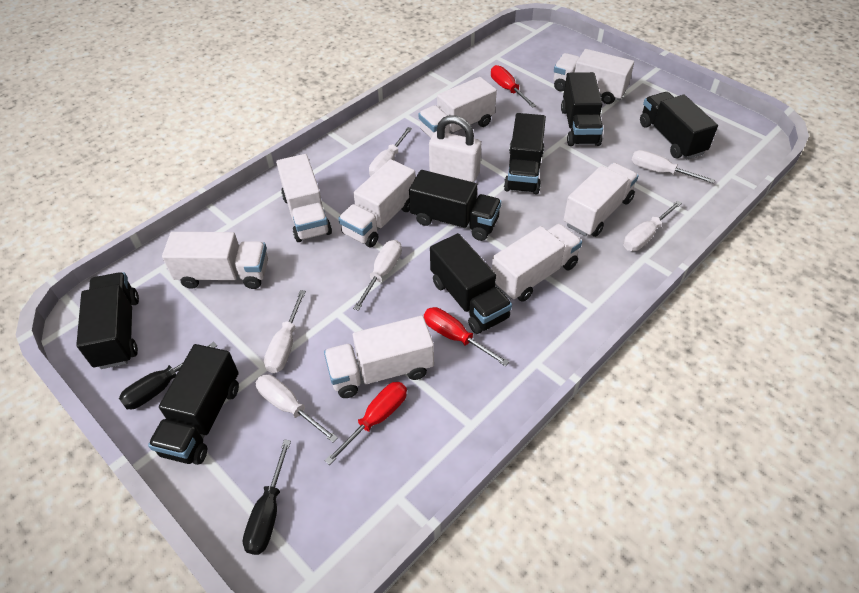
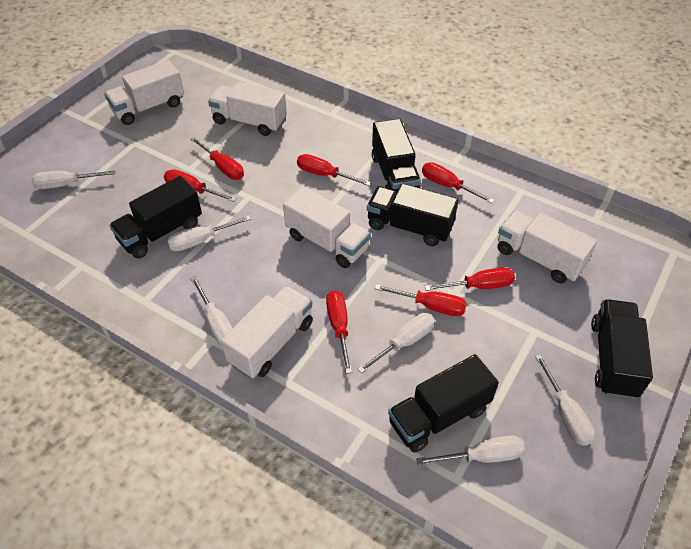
black screwdriver: [119,342,217,409] [243,439,291,555] = 2 -> none = 0
black truck: [76,272,139,369] [148,344,239,465] [409,170,502,241] [430,233,512,334] [504,113,546,194] [561,72,603,146] [640,92,718,159] = 7 -> [109,176,202,259] [367,183,458,246] [372,119,421,191] [388,354,499,453] [591,299,653,399] = 5
red screwdriver: [324,382,407,465] [424,307,509,366] [491,65,536,108] = 3 -> [164,169,236,202] [191,137,244,180] [297,154,371,186] [326,291,352,374] [375,284,467,316] [422,162,495,204] [425,267,515,291] = 7
white padlock: [429,115,481,182] = 1 -> none = 0
white truck: [162,232,268,289] [276,154,332,242] [324,316,434,398] [338,159,415,247] [419,77,497,138] [492,224,582,302] [554,49,634,104] [564,163,639,237] = 8 -> [105,60,184,125] [208,81,287,136] [221,286,313,378] [283,186,371,268] [498,211,597,283] = 5

